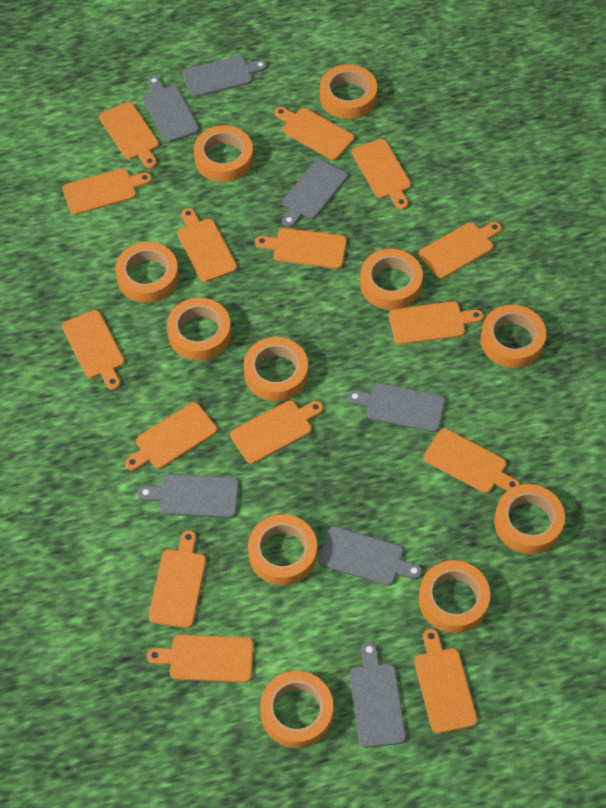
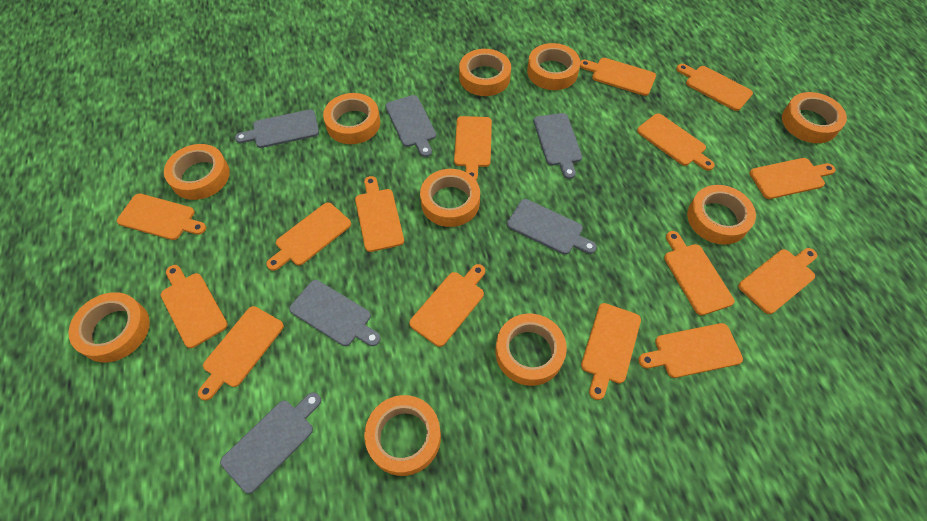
grey cutting board: [138,474,239,518] [143,76,199,143] [182,56,267,97] [282,159,348,228] [318,526,422,586] [347,383,445,432] [349,642,406,748] = 7 -> [220,392,321,494] [235,109,319,148] [289,280,380,346] [385,95,436,157] [507,199,597,255] [534,113,582,179] = 6
orange tape: [115,242,179,303] [167,298,231,361] [194,126,253,182] [244,337,308,401] [248,514,317,585] [260,671,333,748] [320,65,377,119] [360,249,423,310] [419,560,490,633] [481,305,546,368] [494,484,565,554] = 11 -> [68,292,150,362] [164,144,230,200] [323,93,380,144] [364,395,441,476] [420,169,480,227] [459,49,511,96] [496,314,567,386] [527,43,580,90] [687,185,756,245] [782,92,847,143] = 10

